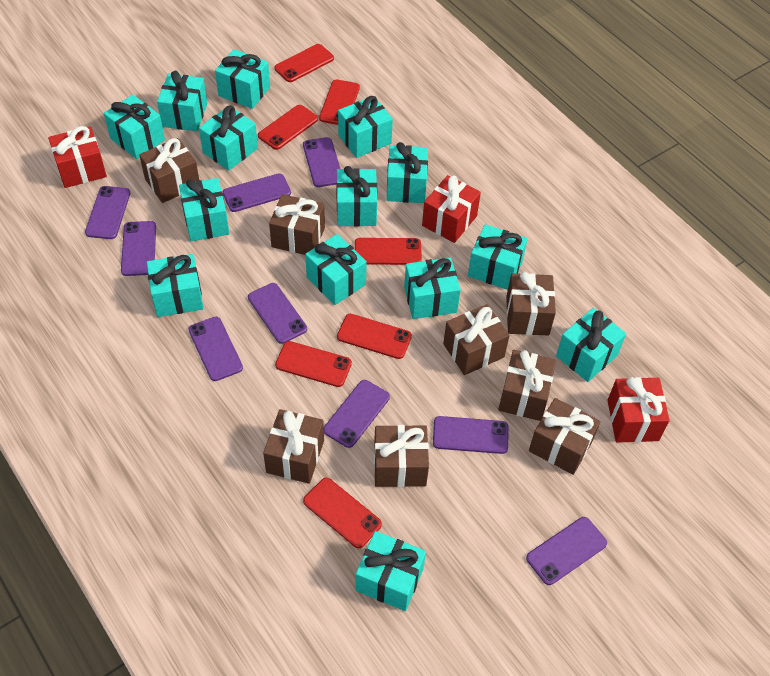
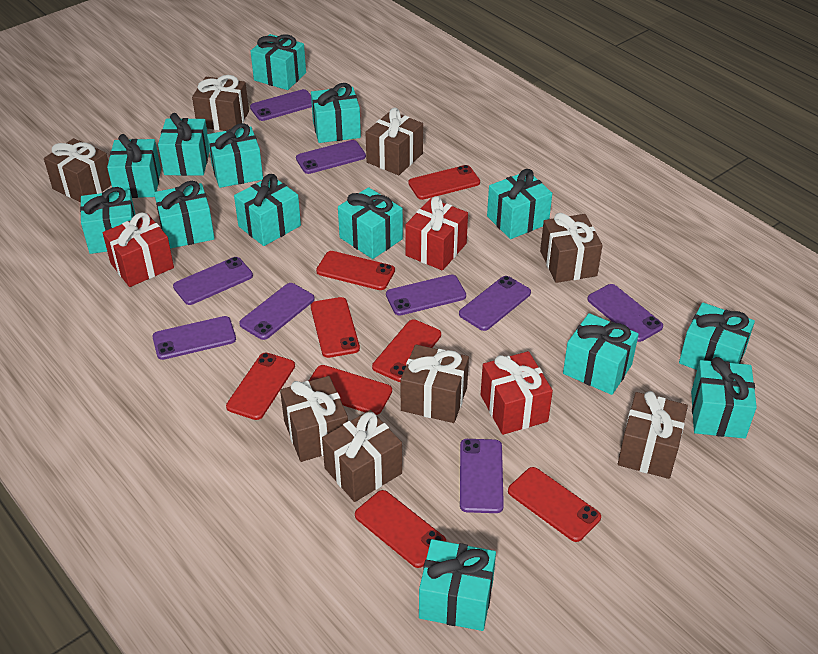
red phone: [258,105,318,150] [274,44,334,82] [275,341,352,387] [303,478,382,548] [319,79,360,125] [337,314,412,359] [355,238,422,265] = 7 -> [226,353,295,420] [309,365,392,415] [311,297,360,358] [316,251,395,290] [355,490,446,568] [372,320,441,382] [408,165,480,200] [508,467,601,542] = 8

